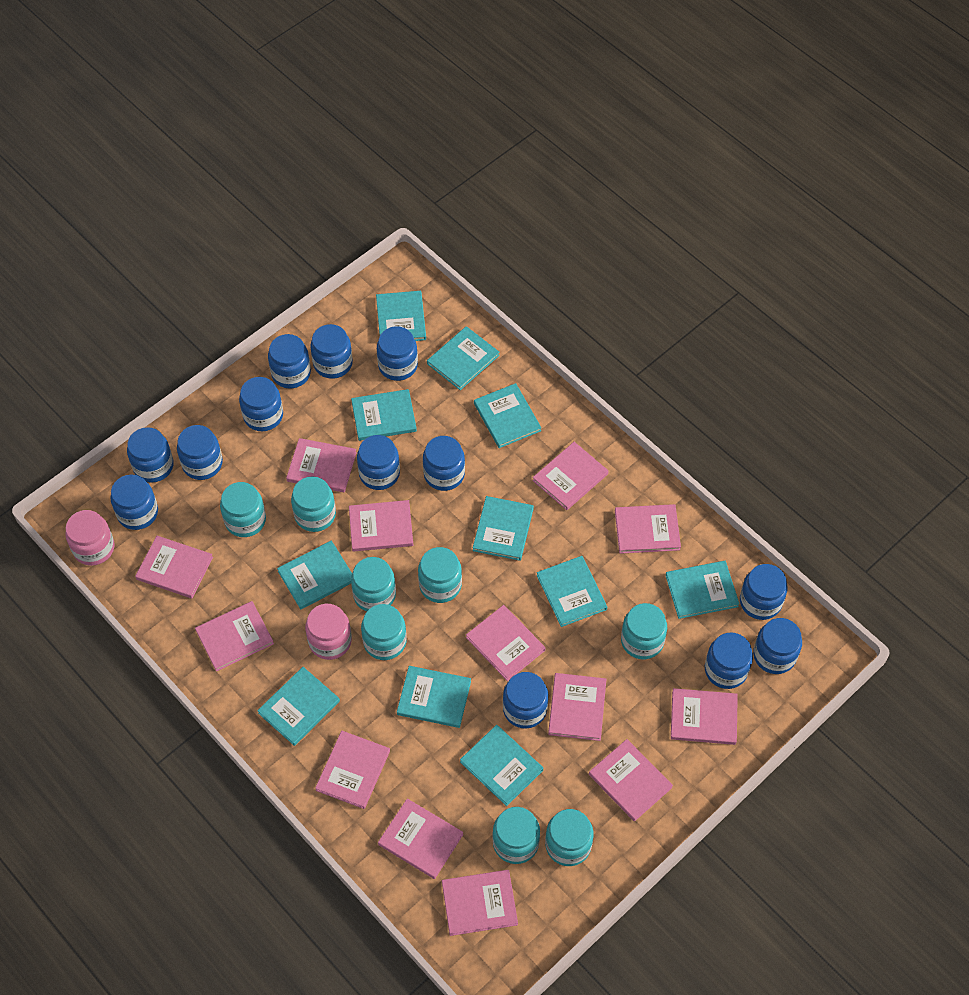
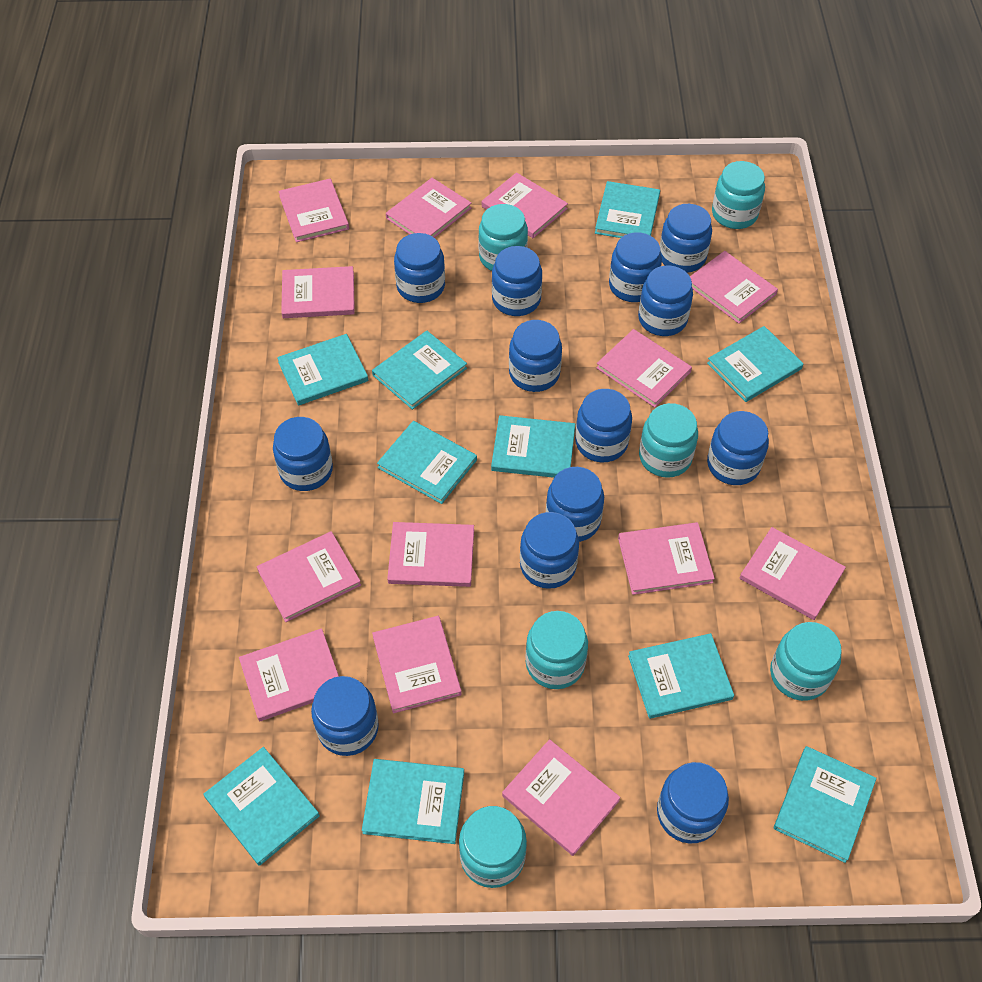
pink jar: [66,510,114,566] [305,604,352,660] = 2 -> none = 0
turquoise book: [257,667,340,746] [277,540,352,609] [351,389,417,441] [376,291,426,341] [397,666,471,728] [427,326,500,390] [460,725,543,806] [473,496,534,561] [474,383,541,448] [537,556,607,627] [665,561,739,619] = 11 -> [204,747,320,866] [277,334,368,406] [362,759,464,844] [372,331,467,410] [377,421,477,504] [491,415,575,478] [595,181,660,238] [628,633,734,719] [707,326,804,402] [774,746,877,863] = 10
turquoise jar: [220,482,266,537] [291,476,336,532] [351,557,396,612] [361,604,407,660] [418,547,462,603] [493,807,540,864] [545,809,594,866] [621,603,667,659] = 8 -> [459,806,527,888] [478,204,528,271] [525,611,588,689] [639,403,698,478] [712,161,765,229] [770,622,842,701] = 6

